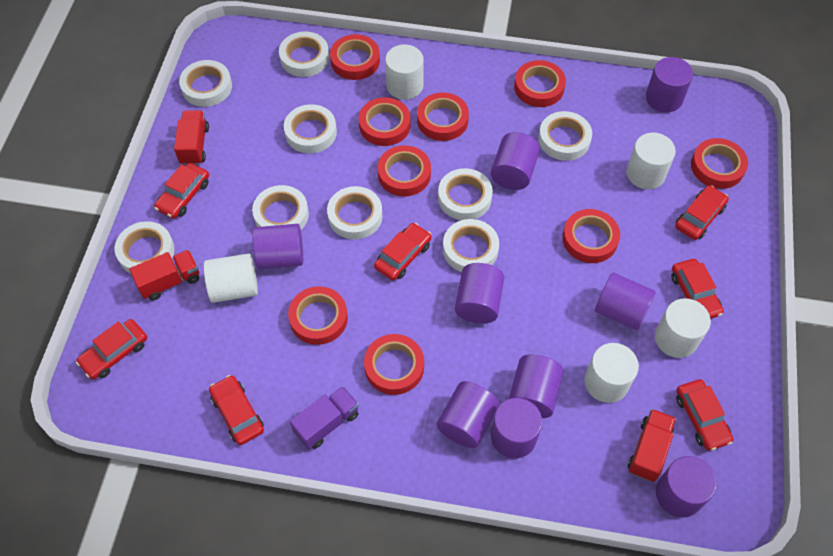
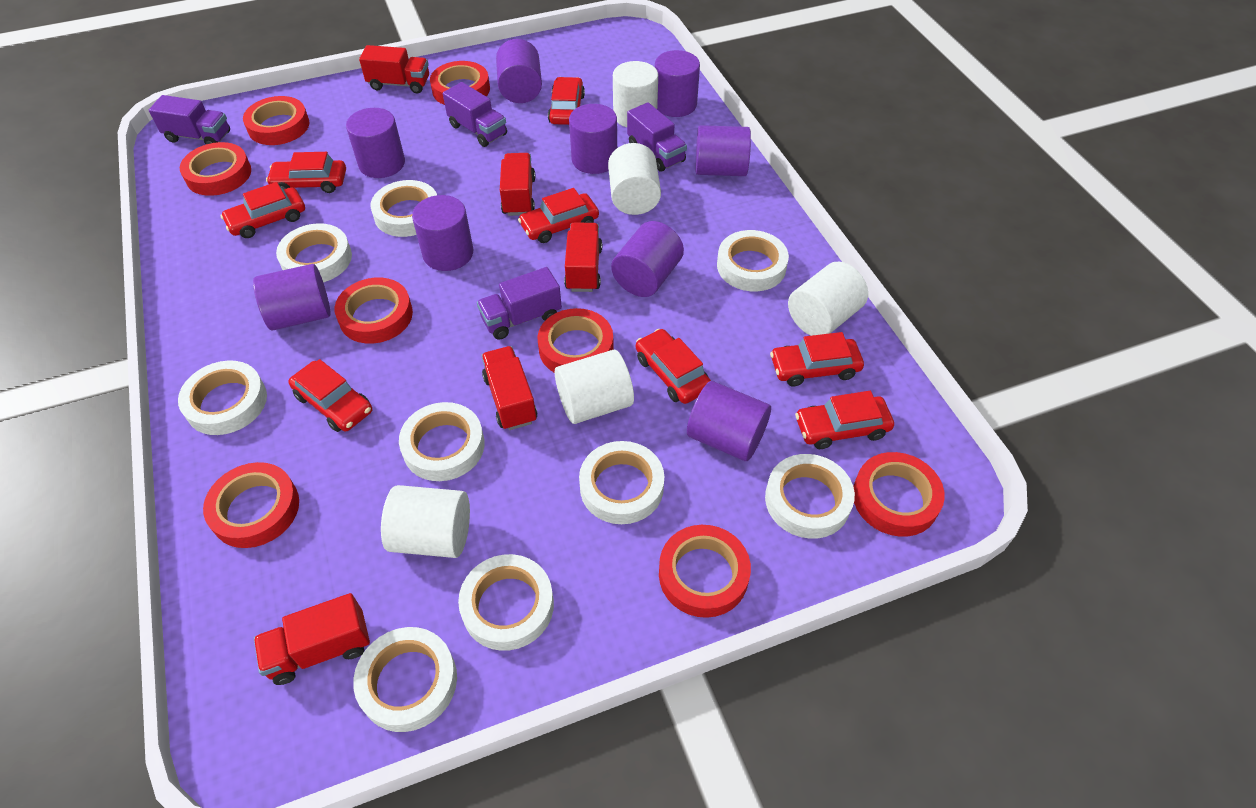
purple truck: [290,386,359,449] = 1 -> [149,95,230,144] [443,82,507,147] [477,267,562,340] [627,102,687,172] = 4
red car: [76,319,147,379] [154,163,209,219] [209,375,264,445] [374,223,432,280] [671,259,724,319] [675,185,729,240] [676,379,733,451] = 7 -> [221,182,305,238] [266,152,346,193] [288,359,372,432] [518,188,599,243] [548,77,585,125] [636,329,711,404] [770,332,864,386] [795,391,894,449] = 8
red tape: [288,286,348,345] [330,34,380,80] [359,97,410,146] [364,334,424,395] [378,145,431,196] [417,92,469,141] [514,60,566,107] [562,209,620,263] [691,138,748,189] = 9 -> [180,142,251,196] [203,462,299,548] [243,96,309,145] [335,278,413,344] [430,61,490,105] [538,308,614,373] [659,525,751,618] [853,452,945,537] = 8
red truck: [129,250,199,301] [174,110,209,165] [628,409,676,482] = 3 -> [254,593,370,685] [359,45,429,93] [481,346,537,430] [500,153,536,216] [564,223,602,292] = 5

